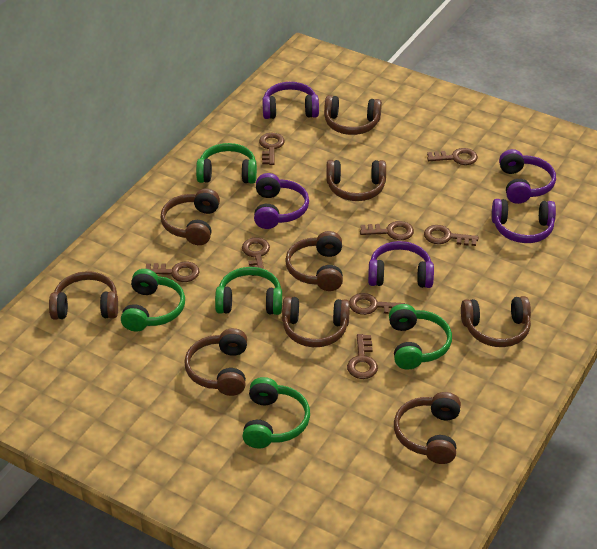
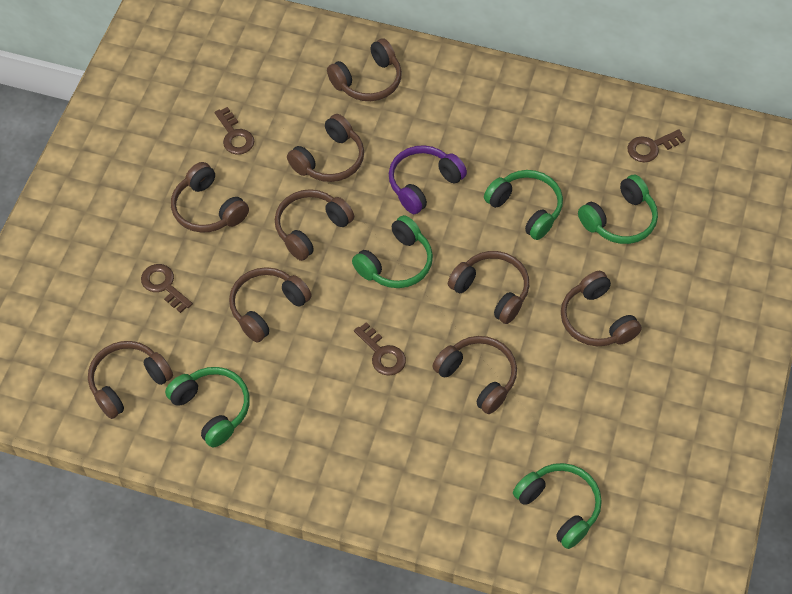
brown key: [146,262,200,282] [242,238,270,276] [259,133,285,165] [347,334,378,379] [349,293,406,315] [360,221,414,240] [424,225,478,246] [427,148,478,165] = 8 -> [141,264,193,313] [215,107,254,155] [354,322,406,376] [627,129,686,162] = 4
purple headphones: [254,173,309,229] [262,82,319,119] [368,241,434,288] [492,199,556,243] [499,149,556,204] = 5 -> [389,145,467,214] = 1

